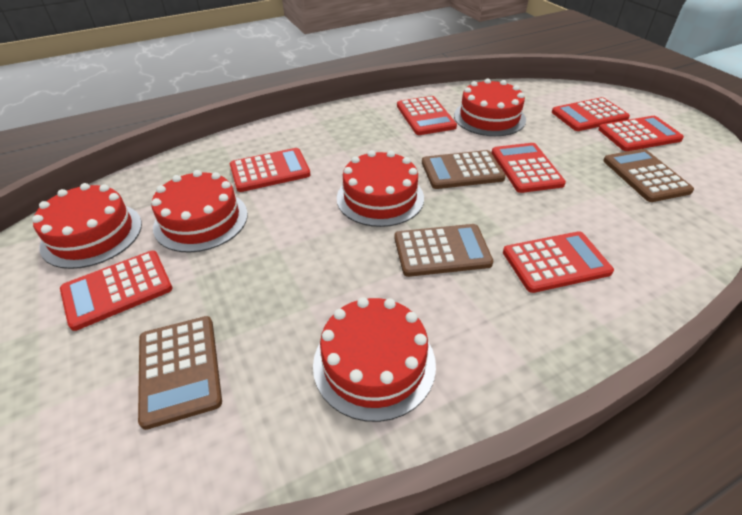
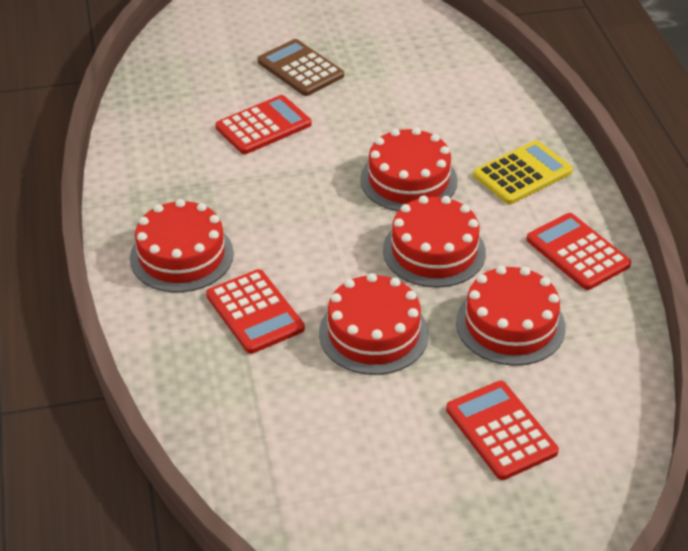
brown calculator: [138,316,222,430] [394,224,493,277] [422,150,506,189] [603,149,694,202] = 4 -> [258,39,344,96] = 1
red calculator: [60,251,173,331] [230,148,310,192] [397,96,457,135] [491,143,566,193] [503,231,614,293] [552,97,630,131] [598,116,684,151] = 7 -> [206,269,305,354] [215,95,311,154] [446,381,559,480] [526,213,631,290] = 4
yellow calculator: none = 0 -> [473,140,573,204] = 1

